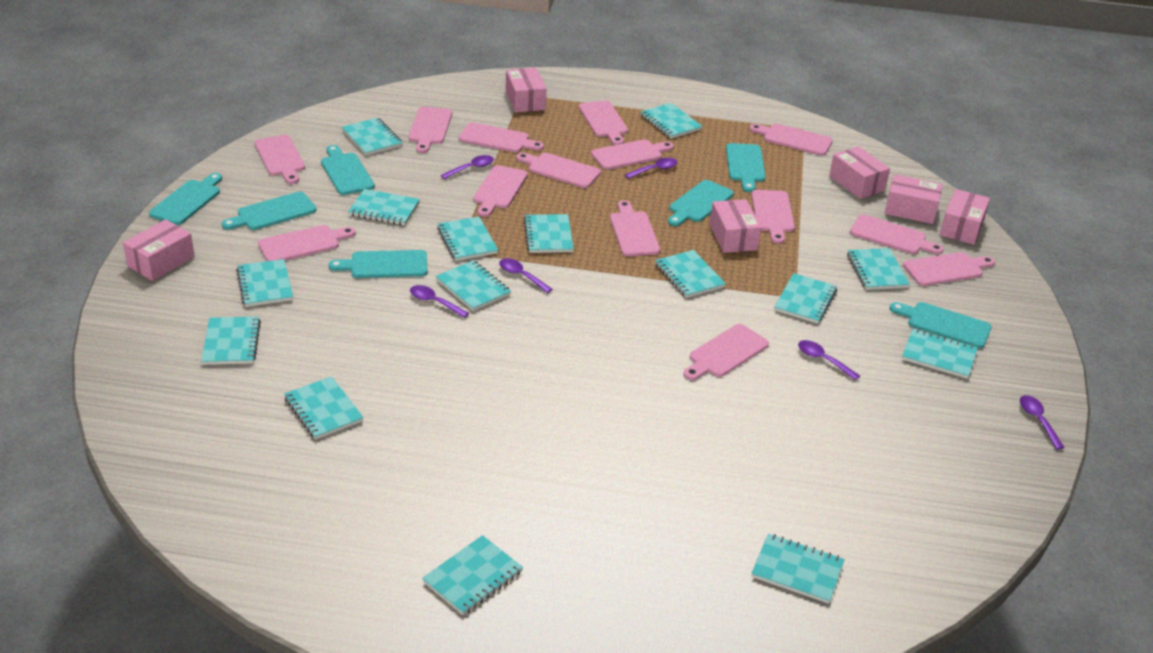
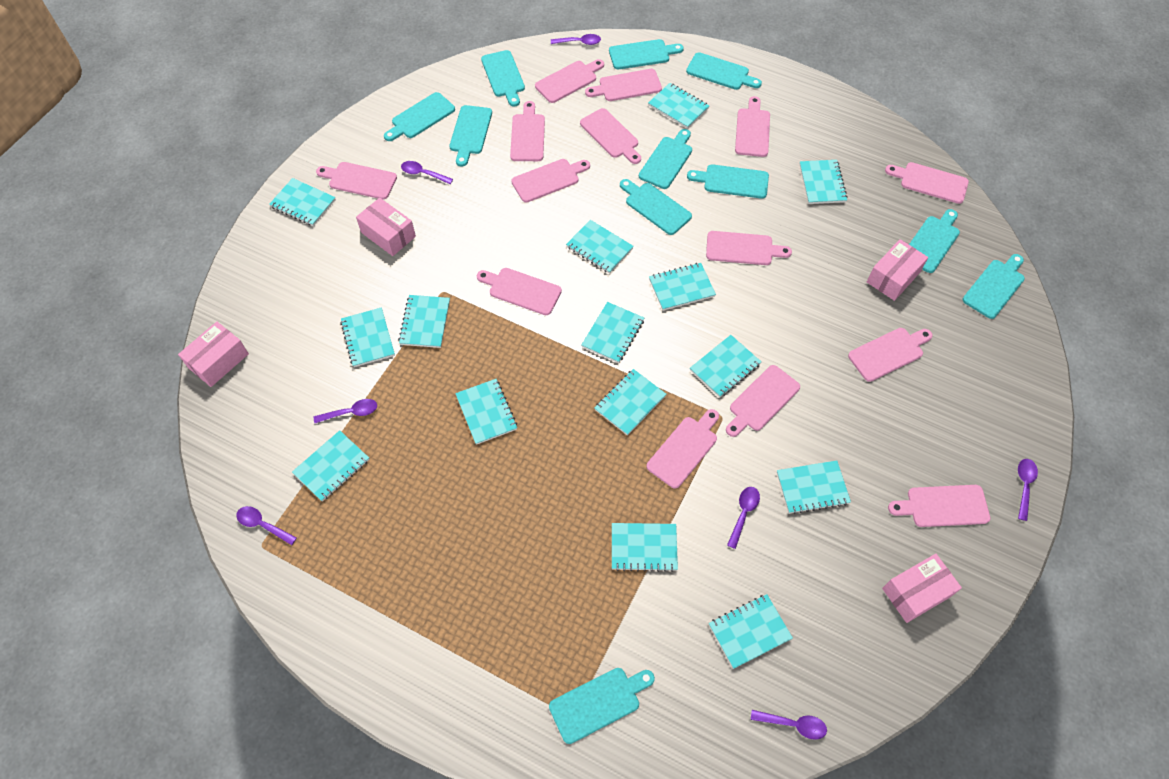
pink box: [123,219,195,281] [506,67,546,113] [710,199,761,253] [829,146,890,199] [885,174,943,224] [940,189,990,245] = 6 -> [178,322,249,387] [356,198,416,256] [867,239,928,301] [882,554,962,623] = 4
purple spoon: [410,285,469,318] [440,155,494,179] [499,258,553,293] [625,158,678,179] [798,340,860,380] [1020,395,1065,450] = 6 -> [236,506,297,545] [314,399,377,423] [401,161,453,184] [551,34,601,45] [727,487,760,549] [751,710,827,740] [1018,459,1038,521] = 7
turquoise cutting board: [149,173,222,225] [222,192,316,230] [321,145,375,195] [329,250,427,278] [668,180,734,226] [726,143,766,192] [890,302,992,348] = 7 -> [384,92,455,141] [449,105,492,167] [481,50,525,107] [549,668,655,744] [609,39,684,69] [620,179,692,235] [639,129,692,189] [686,52,762,90] [687,164,769,199] [909,209,960,273] [963,254,1025,319] = 11

